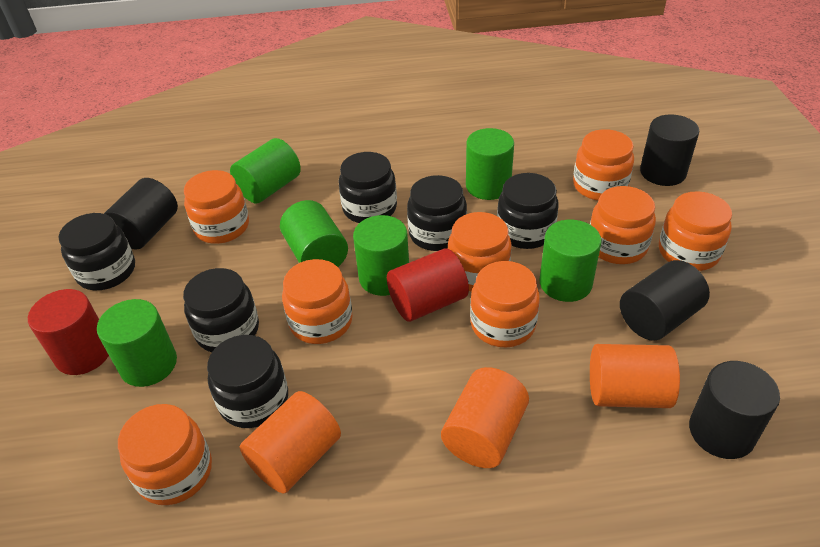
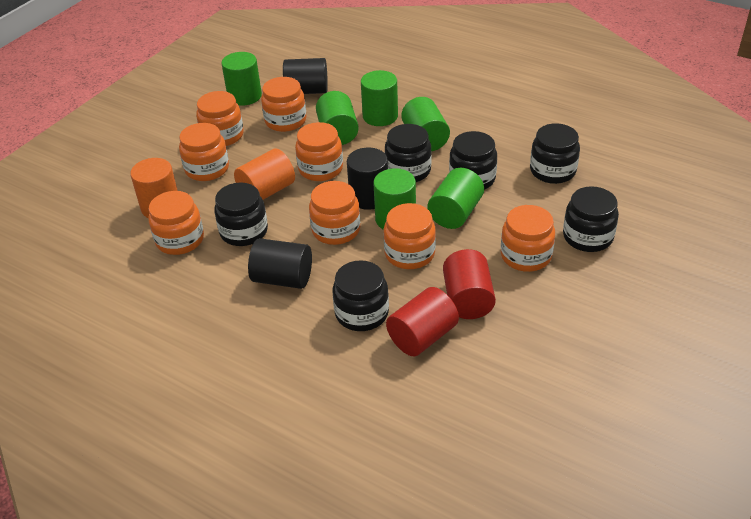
black cylinder: [104,178,178,250] [620,260,710,341] [640,114,700,186] [689,361,780,459] = 4 -> [248,238,312,289] [283,58,328,94] [347,148,388,210] = 3
orange cylinder: [240,391,341,493] [441,367,529,468] [590,344,680,408] = 3 -> [130,158,178,218] [234,149,295,200] = 2

